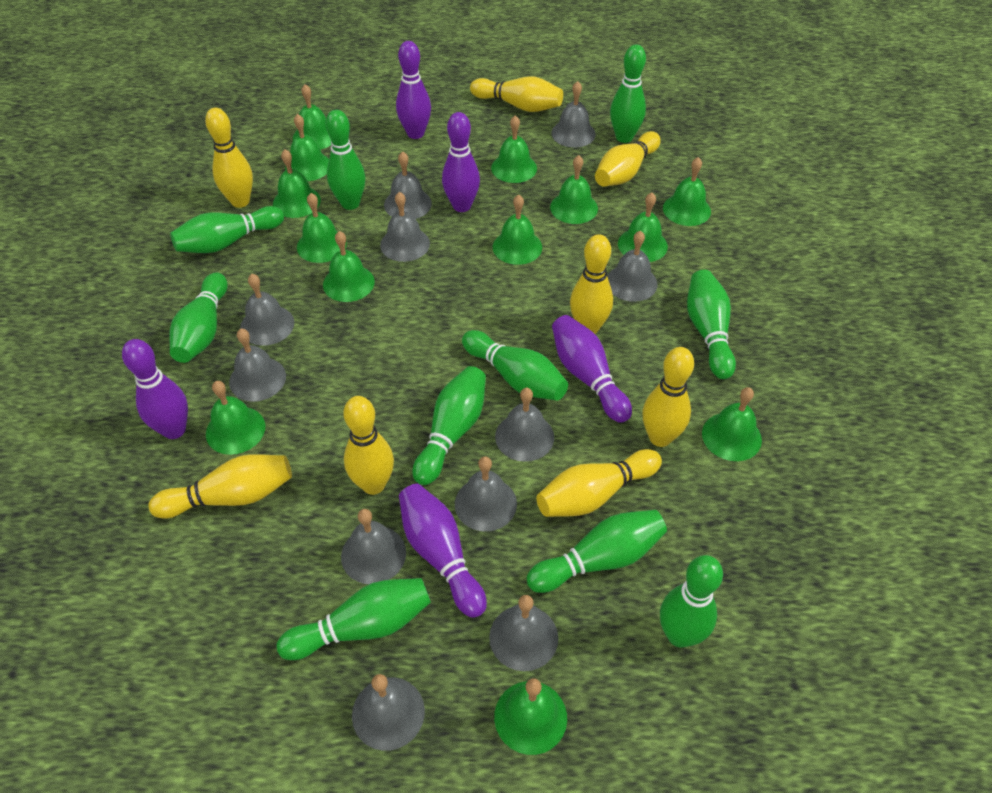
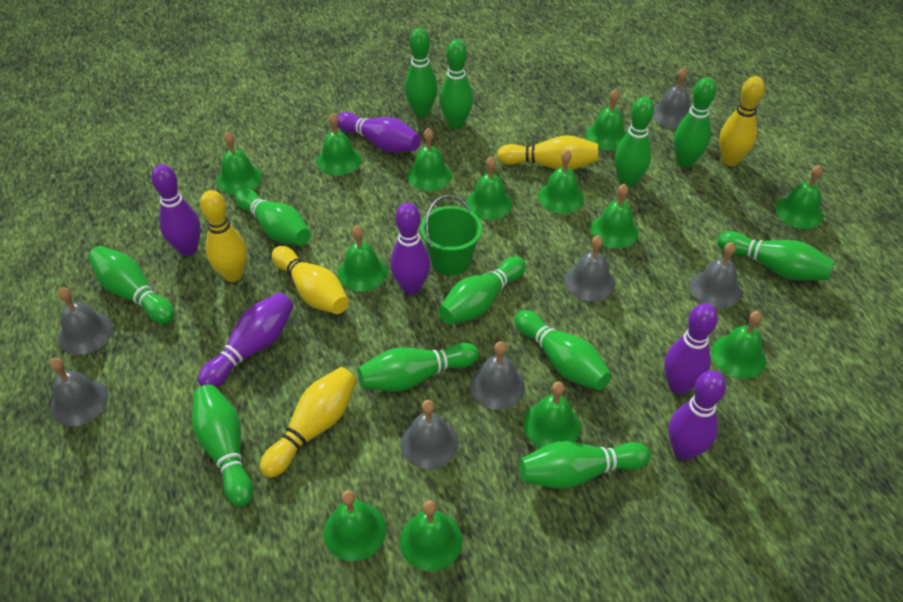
green bowling pin: [169,272,227,363] [170,206,284,253] [277,578,431,660] [326,110,365,210] [412,366,486,485] [462,330,568,400] [527,510,667,593] [610,44,646,143] [660,555,723,648] [687,270,736,379] = 10 -> [88,246,175,324] [192,384,253,507] [235,188,311,245] [358,343,479,392] [405,28,438,117] [439,40,473,129] [439,257,526,324] [515,310,612,390] [519,441,651,489] [615,97,654,188] [674,77,716,168] [718,231,835,281] = 12
green bucket: none = 0 -> [420,195,482,276] = 1
grey bell: [229,329,286,402] [240,274,294,346] [341,509,406,584] [352,674,425,751] [380,192,430,262] [384,151,432,219] [455,456,517,531] [489,595,558,671] [495,388,554,462] [551,81,596,147] [607,231,657,302] = 11 -> [50,358,108,426] [58,287,113,354] [400,400,458,469] [470,341,525,410] [565,235,615,301] [653,68,690,128] [690,242,741,308] = 7
purple bowling pin: [122,339,188,439] [396,41,431,139] [399,484,487,618] [442,112,480,212] [552,315,632,423] = 5 -> [151,164,201,256] [198,293,294,387] [337,112,421,153] [390,203,431,295] [664,303,718,395] [669,370,726,460] = 6
yellow bowling pin: [149,454,292,518] [205,108,253,208] [343,396,394,495] [470,76,563,112] [536,449,662,517] [570,234,613,334] [595,131,661,187] [642,347,694,447] = 8 -> [200,190,247,282] [260,367,356,478] [272,246,349,314] [497,135,598,170] [719,76,765,166] = 5

